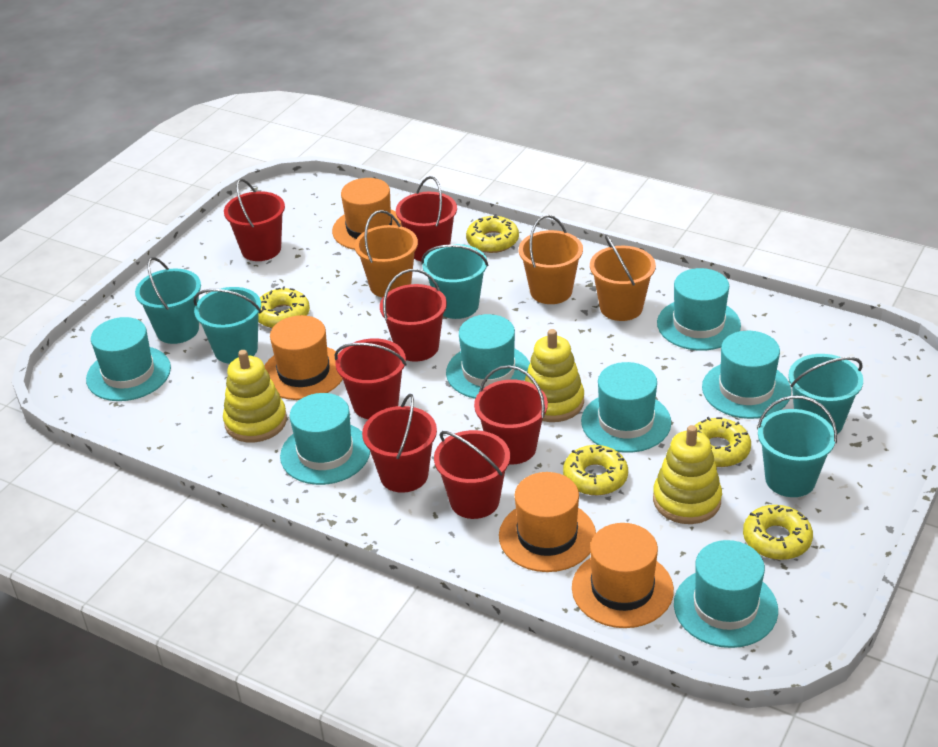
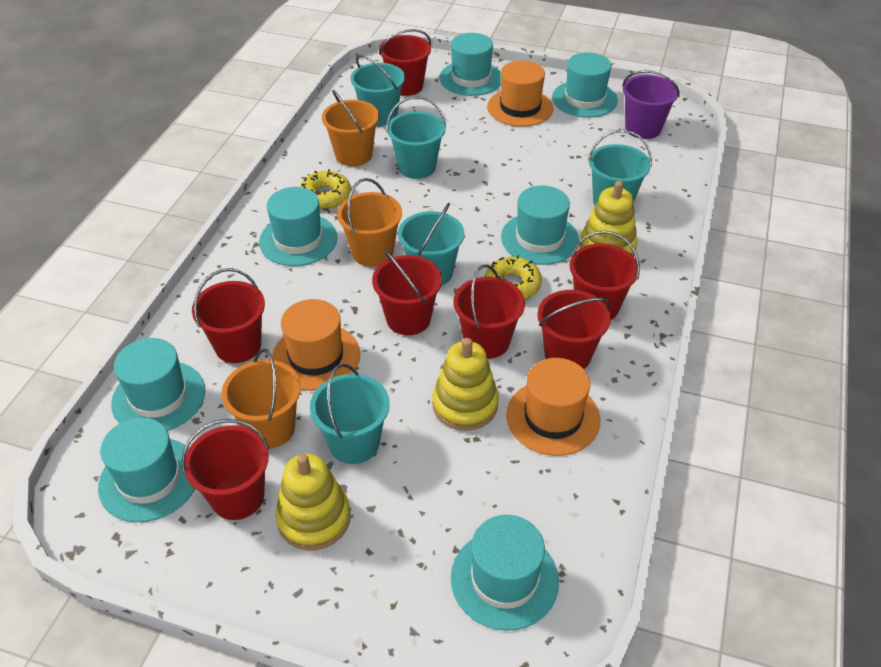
orange hat: [264,315,343,400] [332,178,402,250] [499,472,596,572] [572,523,674,628] = 4 -> [272,299,360,391] [487,60,553,127] [506,358,600,456] = 3
purple bucket: none = 0 -> [622,70,679,139] = 1
yellow donut: [258,286,310,328] [466,214,519,253] [563,445,628,495] [694,417,751,467] [743,505,813,560] = 5 -> [300,169,351,209] [485,255,542,299] = 2

